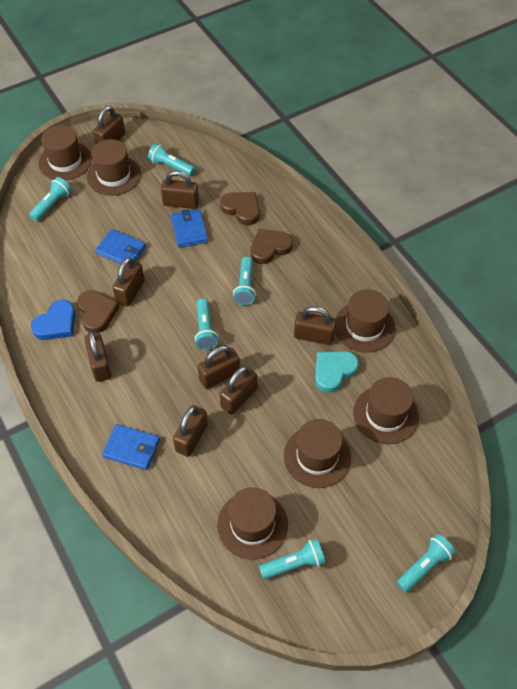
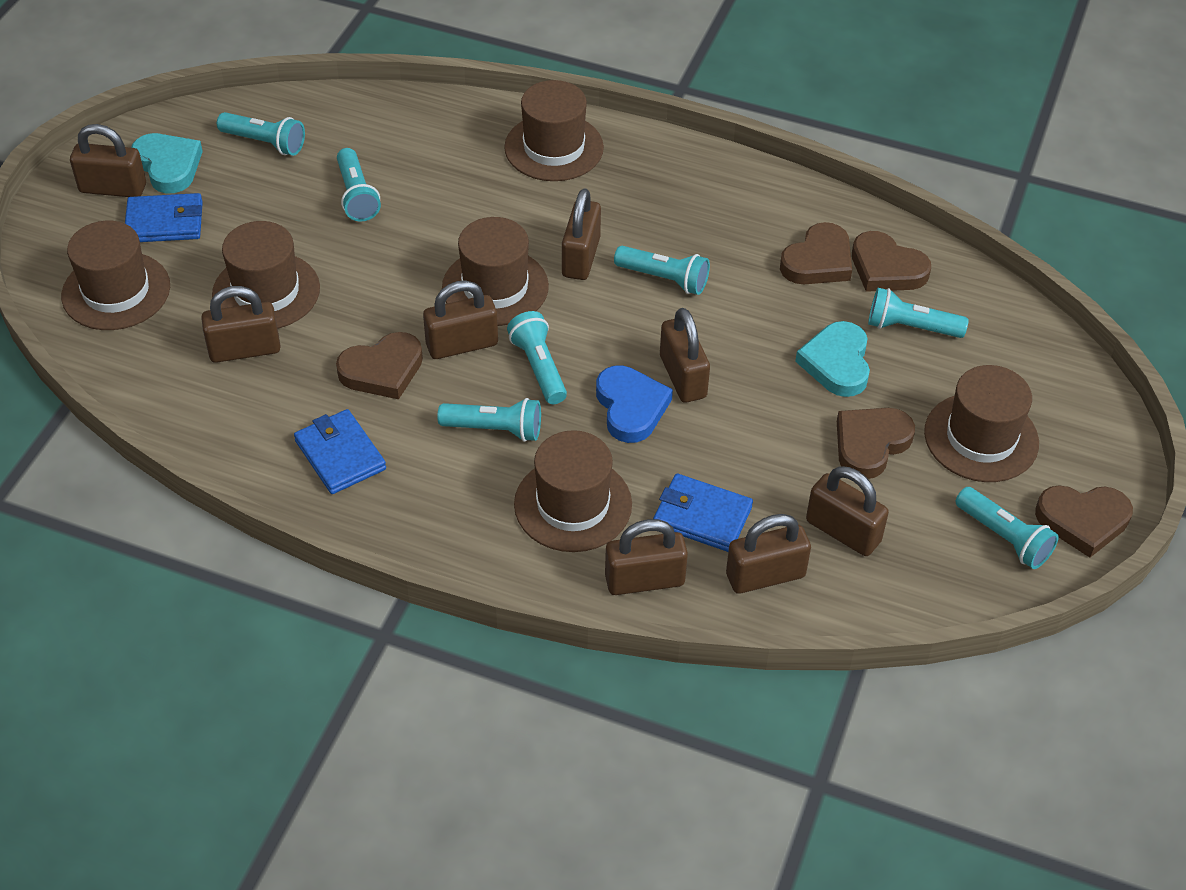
brown heart: [77,290,119,333] [220,192,259,225] [250,229,293,264] = 3 -> [336,332,423,399] [780,222,852,284] [837,408,915,479] [852,231,931,292] [1035,485,1133,557] = 5
turquoise flashlight: [29,177,72,221] [148,143,195,176] [195,299,218,350] [233,257,256,305] [259,538,326,579] [397,534,456,592] = 6 -> [217,112,305,156] [337,148,381,222] [437,398,541,442] [507,311,567,404] [614,246,710,295] [868,288,969,338] [956,487,1059,569] = 7
turquoise heart: [315,351,359,393] = 1 -> [131,133,203,193] [795,321,870,397] = 2

